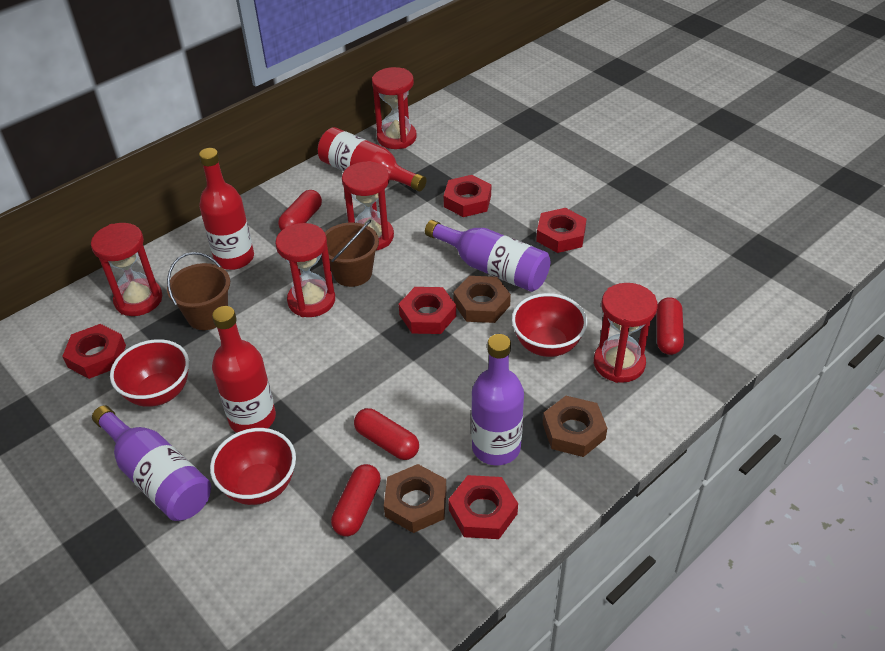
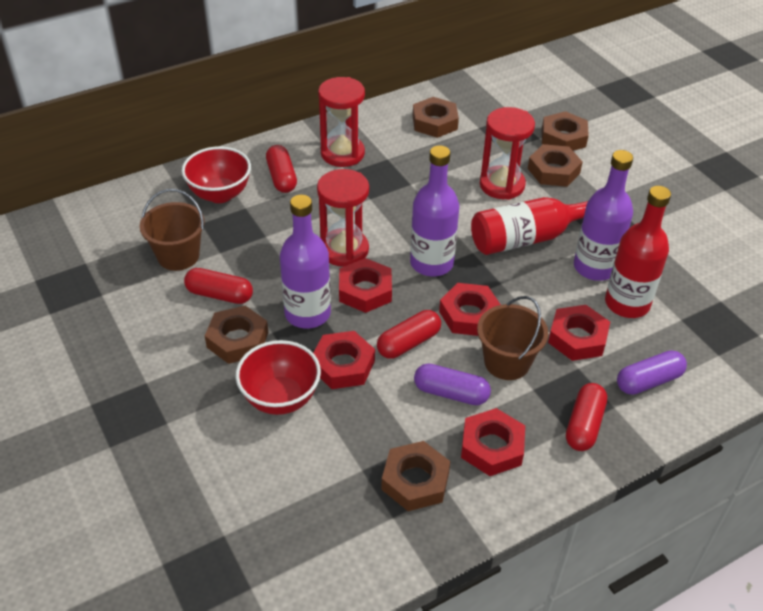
brown nut: [384,464,447,533] [453,276,511,323] [543,396,607,457] = 3 -> [205,306,268,364] [381,441,450,511] [413,97,459,138] [528,144,583,187] [542,111,589,151] = 5
purple capsule: none = 0 -> [414,364,491,405] [617,351,687,395] = 2
red bottle: [199,148,254,270] [212,306,276,433] [318,127,426,191] = 3 -> [471,197,588,255] [605,186,671,318] = 2
red bowl: [110,339,189,407] [210,428,296,505] [512,293,587,357] = 3 -> [182,146,251,203] [236,340,321,415] = 2
red hourglass: [91,223,162,316] [275,223,335,317] [342,161,394,251] [372,67,417,149] [594,283,658,383] = 5 -> [317,169,369,267] [318,77,365,167] [480,107,535,200] = 3

